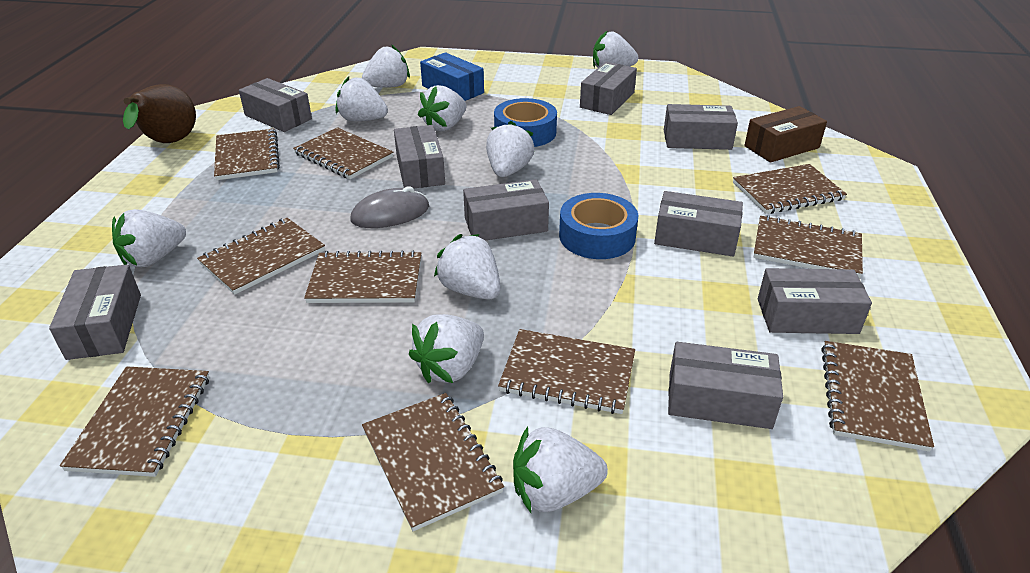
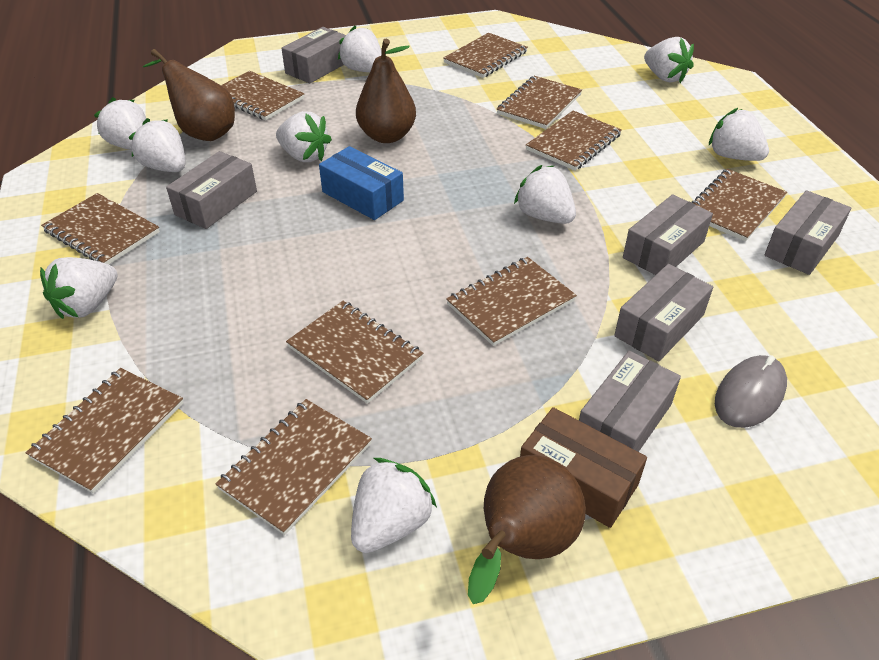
blue tape: [494,98,557,147] [559,193,638,259] = 2 -> none = 0
brown pear: [123,84,196,143] = 1 -> [143,49,235,141] [356,39,416,143] [468,455,586,604] = 3
grey box: [49,264,141,360] [239,78,312,132] [394,125,445,188] [463,179,549,240] [580,62,637,115] [654,191,743,256] [664,104,738,150] [668,342,783,429] [758,268,872,334] = 9 -> [166,151,257,229] [281,27,346,83] [579,351,681,452] [614,264,713,361] [623,194,713,275] [764,190,851,275] = 6

